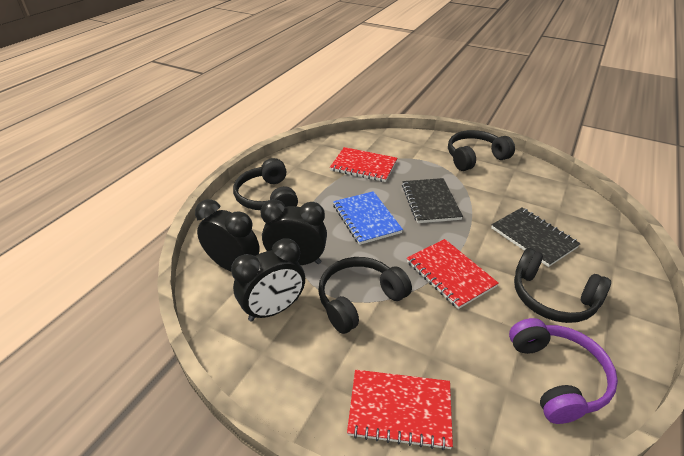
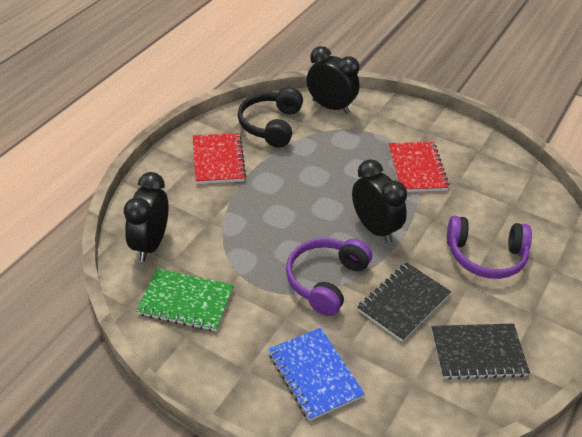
black headphones: [233,158,298,210] [318,257,412,334] [448,130,515,171] [514,248,611,323] = 4 -> [238,87,303,148] = 1
green notebook: none = 0 -> [136,268,234,331] = 1
purple headphones: [509,318,618,424] = 1 -> [286,238,372,316] [447,216,532,279] = 2
red notebook: [330,147,397,182] [347,370,453,450] [407,239,499,309] = 3 -> [193,133,246,184] [388,142,449,192] = 2

